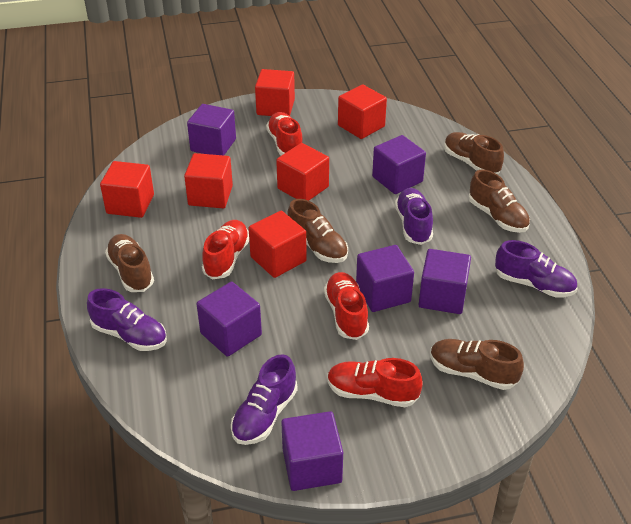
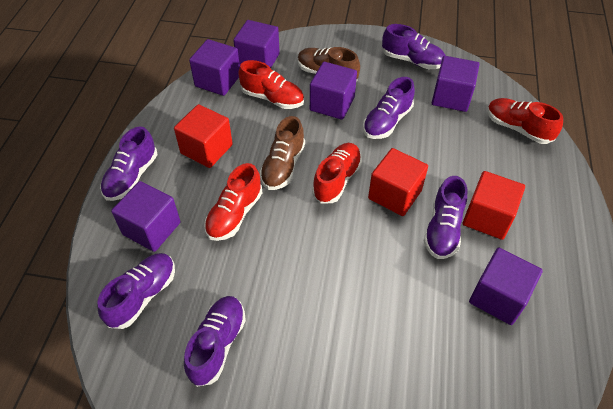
brown shoe: [105,234,154,292] [287,199,348,263] [430,339,524,390] [444,132,504,174] [468,170,530,233] = 5 -> [260,116,305,190] [298,47,360,81] = 2
purple shoe: [87,288,167,351] [231,354,298,445] [395,188,433,245] [495,240,578,297] = 4 -> [97,253,175,329] [100,126,157,201] [184,296,246,387] [363,77,415,139] [382,24,446,69] [424,176,467,259] = 6
red cube: [100,161,154,218] [184,153,233,208] [249,211,307,278] [255,69,295,116] [276,143,329,201] [338,84,387,139] = 6 -> [174,104,233,168] [368,148,428,216] [463,171,525,240] = 3

